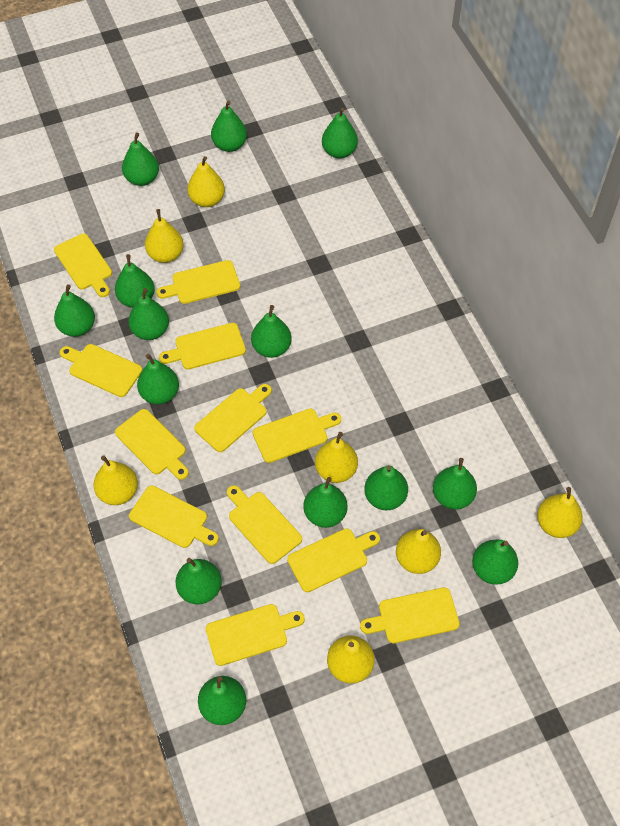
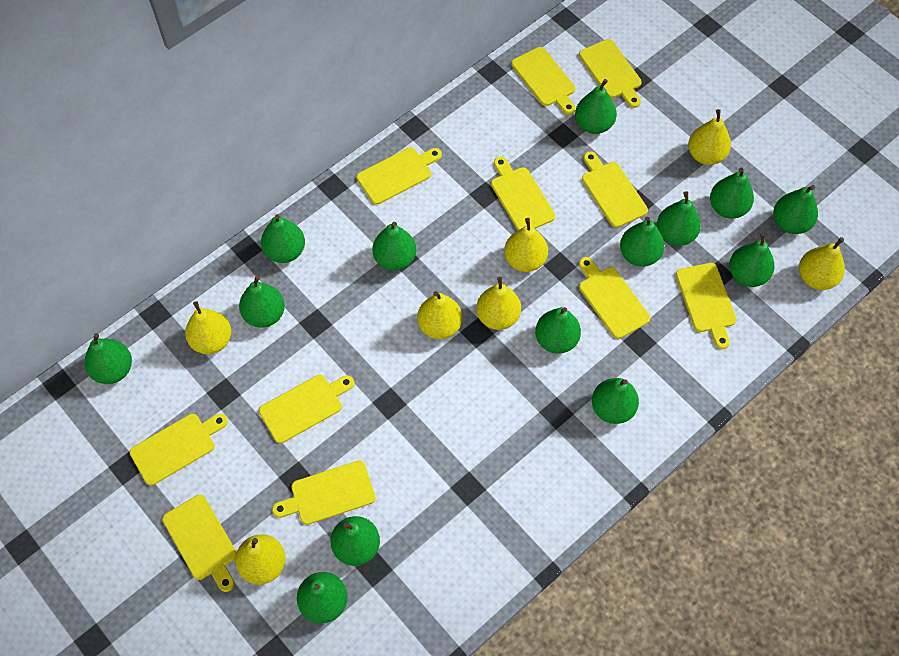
yellow cutting board: [54,234,112,297] [60,344,142,397] [115,409,189,480] [129,486,219,548] [156,260,240,304] [159,323,246,370] [194,384,272,452] [206,604,305,666] [227,485,302,564] [253,408,341,463] [287,528,380,592] [360,587,460,643] = 12 -> [130,414,228,486] [162,495,237,592] [259,375,354,443] [272,460,376,525] [356,147,442,205] [491,157,555,230] [511,47,576,115] [579,39,642,108] [579,257,650,339] [582,151,648,228] [676,263,737,349] = 11

